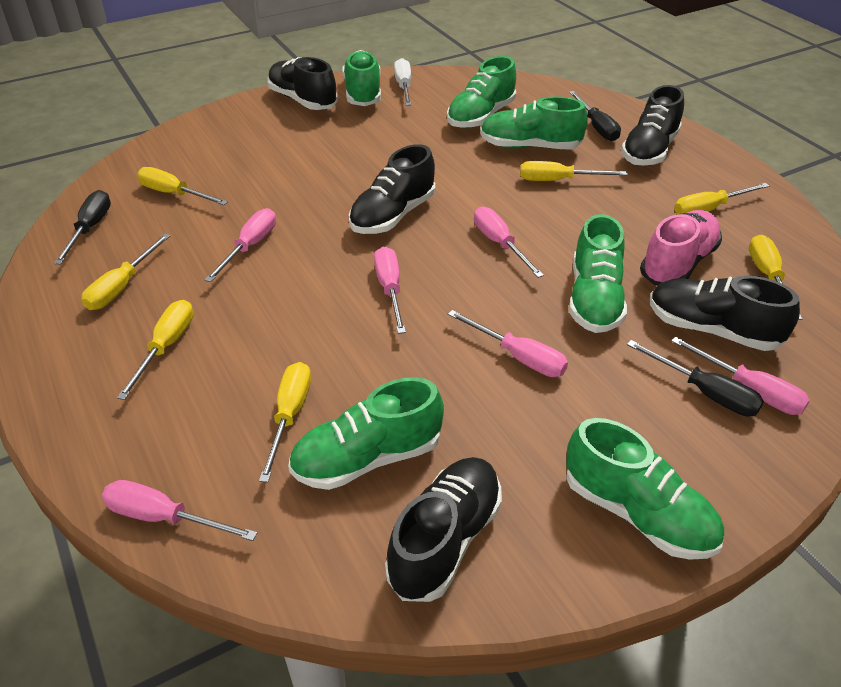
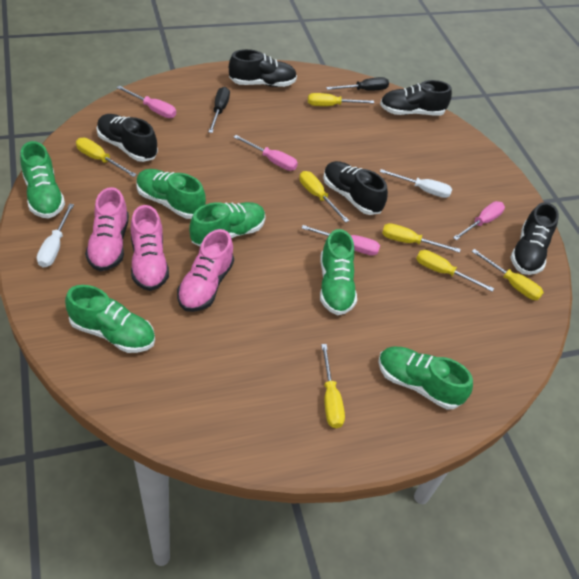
black screwdriver: [54,190,111,264] [569,91,621,141] [627,340,764,416] = 3 -> [208,87,230,133] [326,77,389,91] = 2
pink screwdriver: [102,480,257,541] [205,208,276,282] [374,247,406,334] [448,310,568,377] [474,207,544,278] [671,337,810,415] = 6 -> [117,86,176,118] [233,135,298,171] [302,225,380,256] [453,201,505,240] = 4
pink shoe: [640,210,722,285] = 1 -> [85,187,129,271] [131,205,169,291] [177,229,234,312] = 3
white screwdriver: [394,58,411,106] = 1 -> [37,204,74,268] [380,169,452,198] = 2

